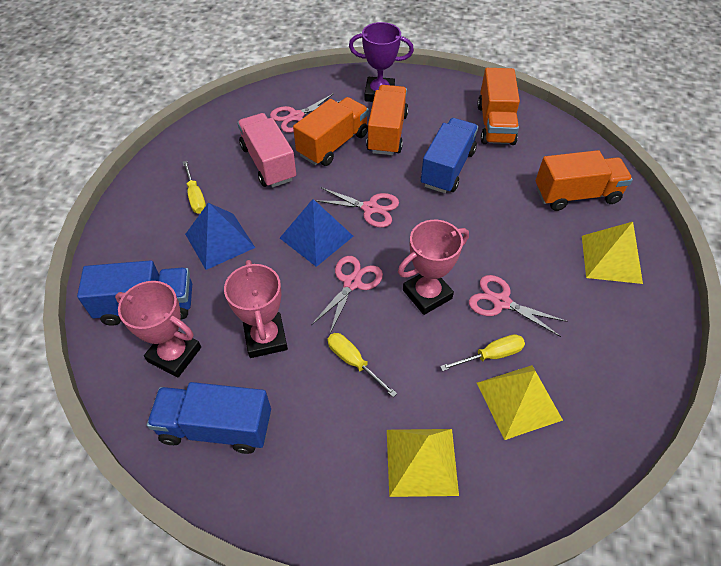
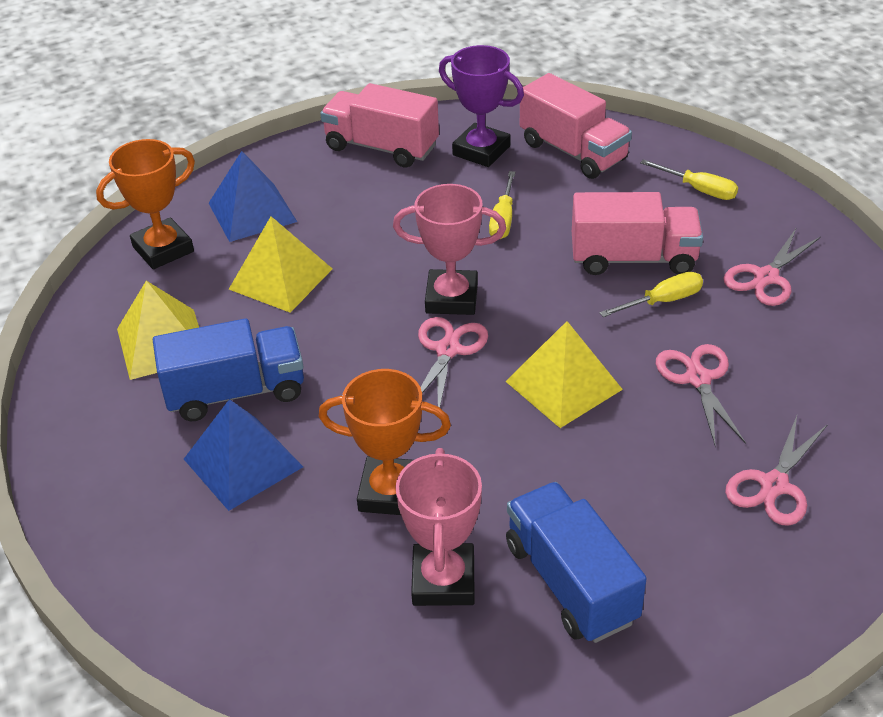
blue truck: [77,260,192,326] [147,382,271,454] [421,118,478,193] = 3 -> [153,319,304,421] [506,482,647,643] = 2
orange trophy: none = 0 -> [96,139,195,269] [318,369,451,515] = 2
orange truck: [293,97,369,166] [366,85,408,155] [477,68,520,145] [536,150,633,211] = 4 -> none = 0
pink trophy: [115,281,201,377] [224,260,288,358] [398,220,469,315] = 3 -> [393,184,506,315] [395,448,482,606] = 2
pink truck: [237,113,296,188] = 1 -> [320,83,439,168] [520,73,632,179] [572,192,703,275] = 3

